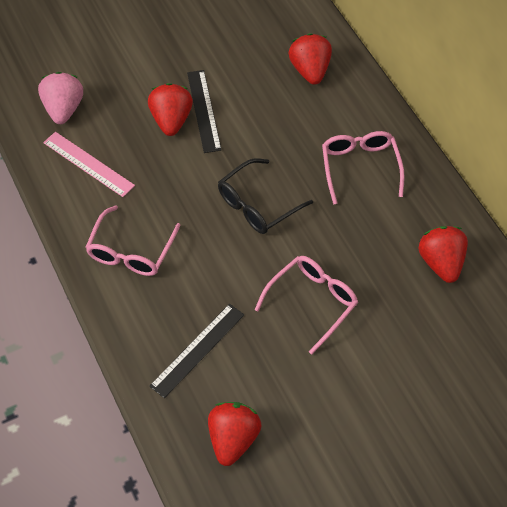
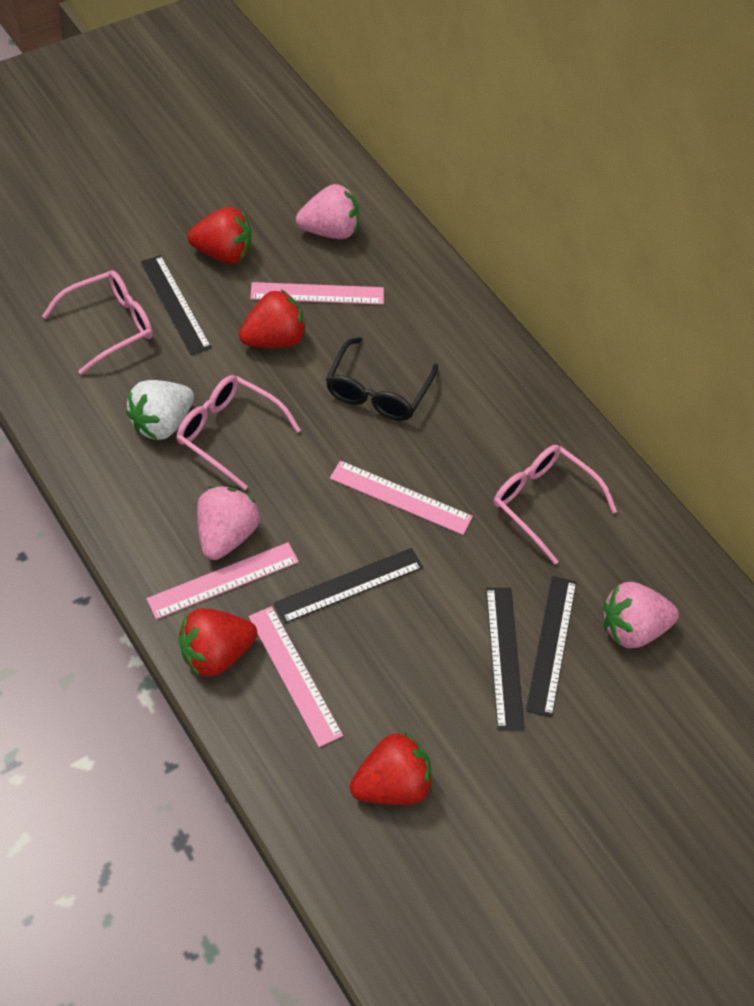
black ruler: [150,304,244,398] [187,70,222,153] = 2 -> [141,255,212,355] [274,548,423,624] [486,588,525,730] [526,576,577,717] = 4
pink ruler: [43,132,135,197] = 1 -> [146,542,299,619] [248,606,343,747] [250,282,384,305] [330,461,473,535] = 4
pink strawberry: [38,72,83,124] = 1 -> [197,486,260,560] [296,184,359,239] [603,582,679,648] = 3
white strawberry: none = 0 -> [126,380,194,440] = 1

